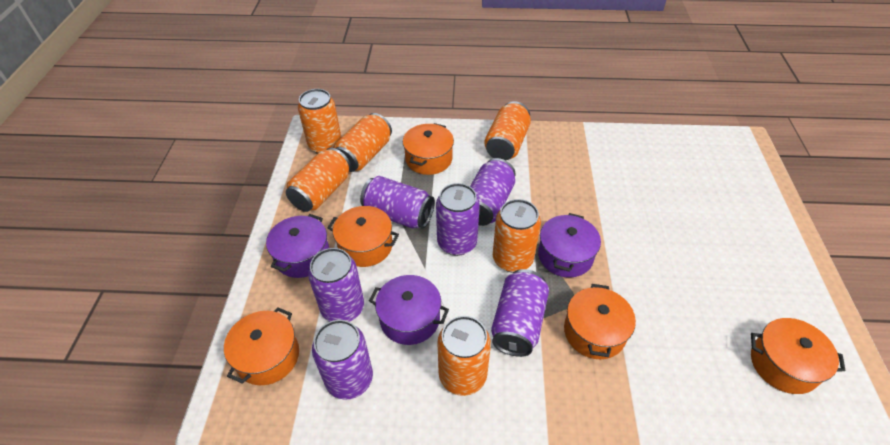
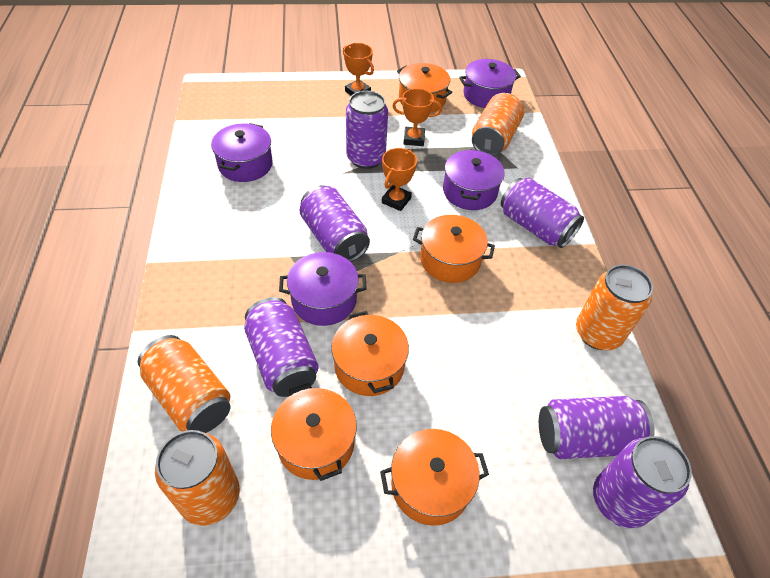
orange can: [286,148,351,212] [298,89,341,154] [334,113,392,172] [437,316,491,396] [484,101,531,160] [493,199,541,272] = 6 -> [138,335,231,433] [155,430,240,526] [472,93,524,156] [576,264,653,350] = 4
orange trophy: none = 0 -> [343,43,374,96] [382,148,417,211] [392,88,442,146] = 3
purple pot: [266,214,329,278] [369,275,449,345] [538,213,601,278] = 3 -> [211,123,273,182] [279,252,367,326] [443,149,504,210] [459,59,521,108] = 4

